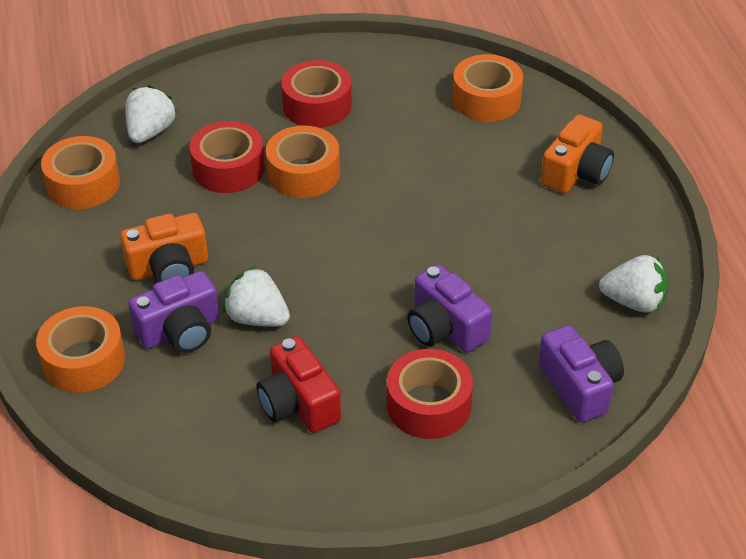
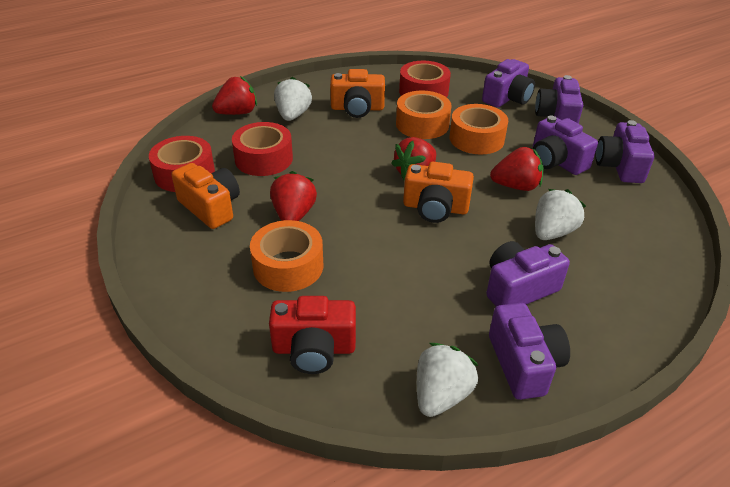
orange camera: [120,213,208,283] [541,114,614,193] = 2 -> [171,163,240,229] [330,69,385,118] [403,162,474,223] = 3
orange tape: [36,306,125,393] [41,136,120,209] [266,125,340,198] [452,54,523,122] = 4 -> [250,220,323,292] [396,90,451,139] [450,104,508,155] = 3
purple camera: [128,271,220,353] [407,264,492,353] [539,325,624,422] = 3 -> [482,59,535,108] [486,241,570,306] [489,303,570,400] [533,115,598,175] [535,75,583,124] [595,120,655,183] = 6
red strawberry: none = 0 -> [212,76,257,115] [270,171,317,221] [391,137,436,180] [490,147,543,191] = 4

